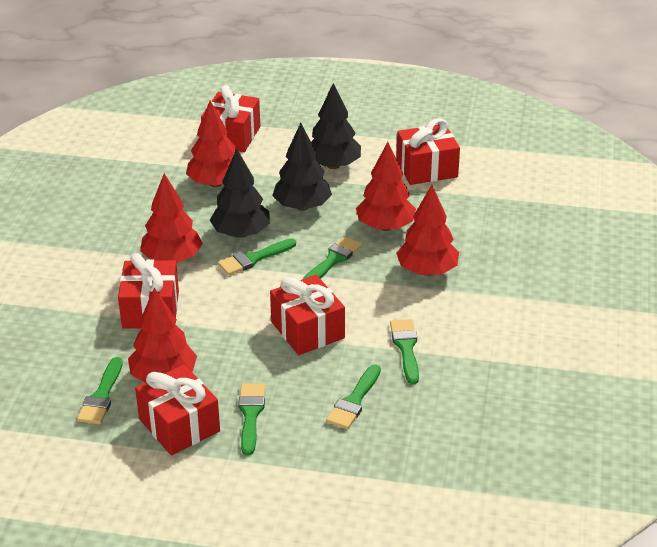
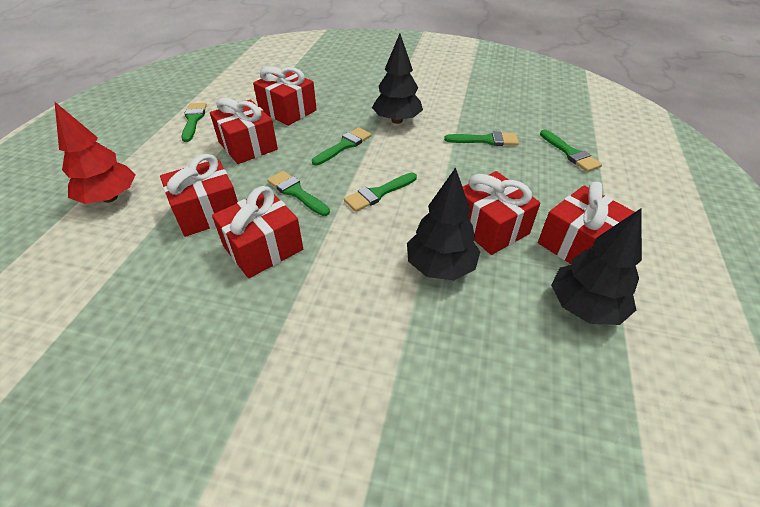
red gift: [118,253,179,329] [135,365,220,455] [201,85,260,152] [270,275,345,355] [396,118,460,185] = 5 -> [160,154,238,237] [210,97,278,164] [212,186,303,278] [253,66,317,126] [463,171,541,255] [538,182,635,265] = 6
red tree: [128,287,197,382] [140,173,203,263] [186,101,235,187] [356,142,416,231] [396,185,459,276] = 5 -> [55,102,136,204] = 1

